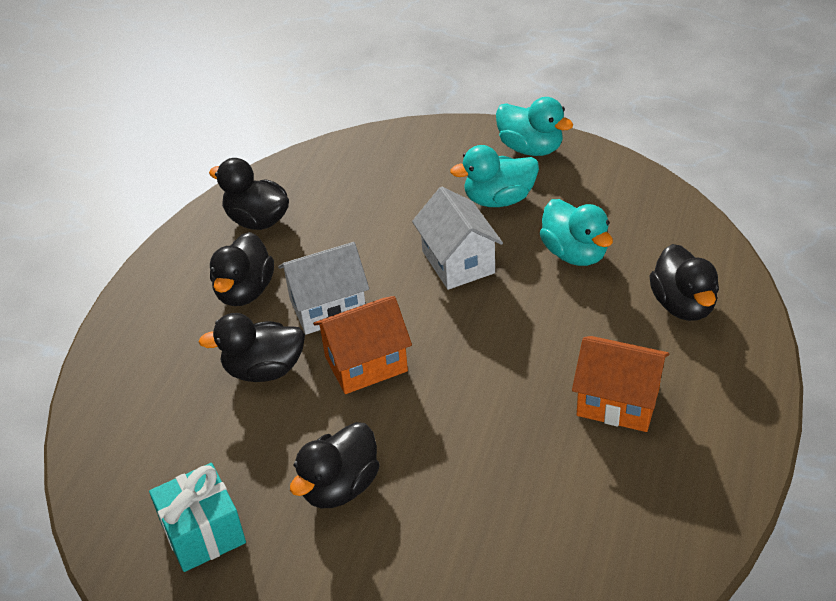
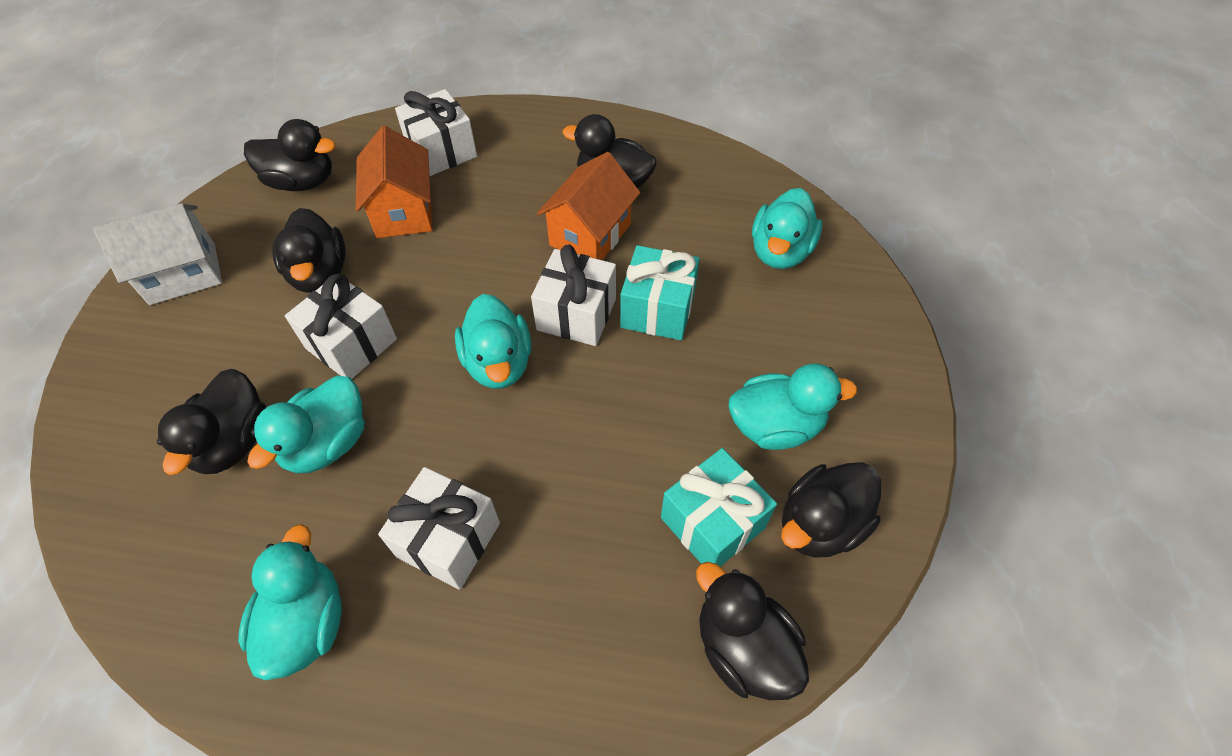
black duck: [199,313,305,382] [209,158,289,230] [210,232,274,306] [290,422,380,508] [649,244,719,321] = 5 -> [157,369,266,475] [244,119,336,191] [272,208,346,293] [563,114,657,188] [696,562,809,700] [781,462,881,558] = 6
turquoise duck: [450,145,539,207] [496,97,573,156] [540,199,613,266] = 3 -> [238,524,342,680] [247,375,364,474] [455,294,531,389] [728,363,857,450] [752,188,822,269] = 5
turquoise gift: [149,463,246,572] = 1 -> [620,245,699,340] [661,448,777,567] = 2
white gift: none = 0 -> [285,274,397,379] [378,467,500,590] [395,89,477,176] [531,244,616,346] = 4
white house: [278,242,369,335] [412,187,503,290] = 2 -> [93,203,222,305] = 1

